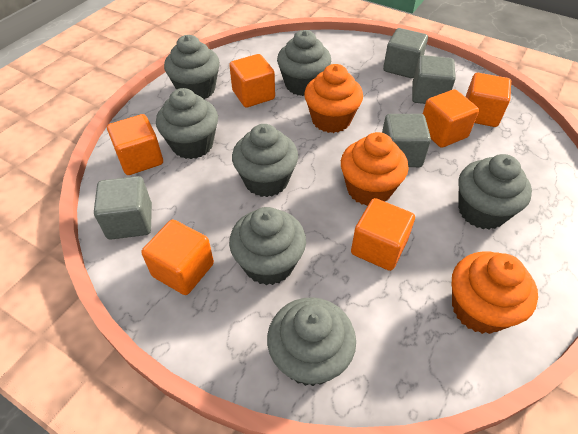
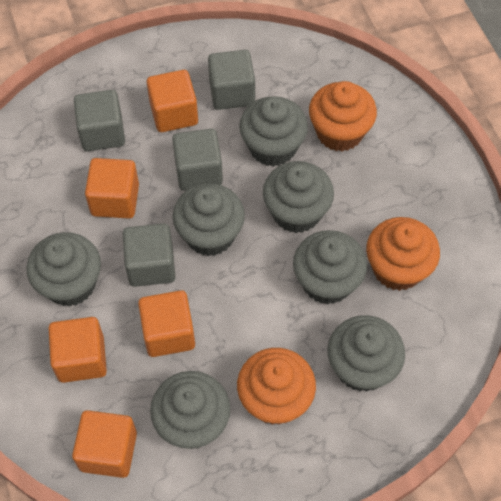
orange cube: [107,114,163,175] [141,220,214,295] [229,54,275,108] [351,198,415,271] [423,89,479,148] [466,73,511,127] = 6 -> [49,317,107,383] [72,410,137,478] [85,158,139,219] [138,290,195,357] [147,70,198,132] = 5

